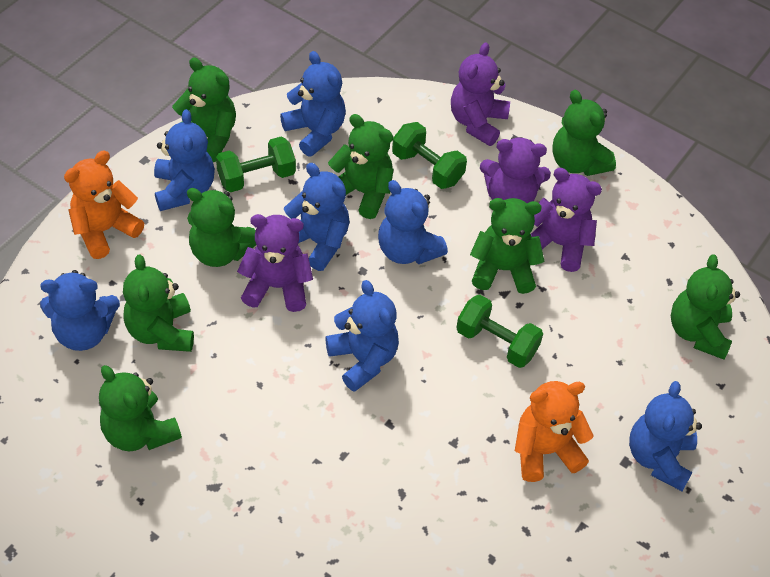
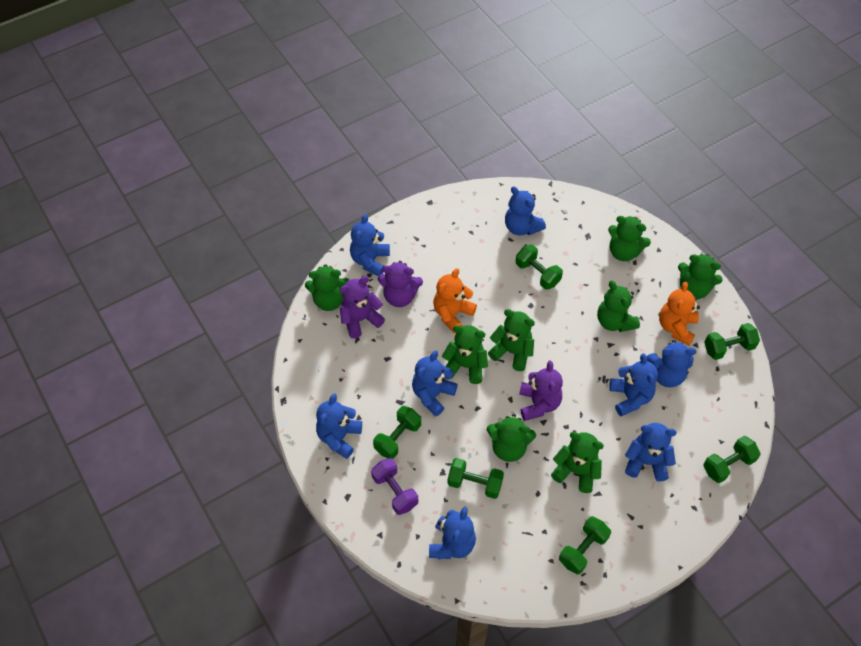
blue teddy bear: [40,270,120,351] [154,109,215,211] [280,51,346,157] [284,163,350,271] [325,280,399,392] [378,180,448,264] [629,381,702,491] = 7 -> [316,393,362,459] [350,214,390,276] [412,351,458,417] [429,507,476,559] [505,186,546,236] [609,353,658,416] [625,423,677,481] [647,340,696,387] = 8
green dumbbell: [216,137,296,192] [392,122,467,189] [456,295,543,368] = 3 -> [373,406,421,459] [447,458,504,499] [515,245,563,290] [559,516,611,574] [703,436,761,483] [705,323,760,360] = 6
purple dumbbell: none = 0 -> [371,458,418,515] = 1
purple teddy bear: [237,214,313,312] [451,42,510,146] [480,137,551,203] [531,168,602,272] = 4 -> [340,276,385,339] [378,261,423,307] [519,361,563,421] = 3

